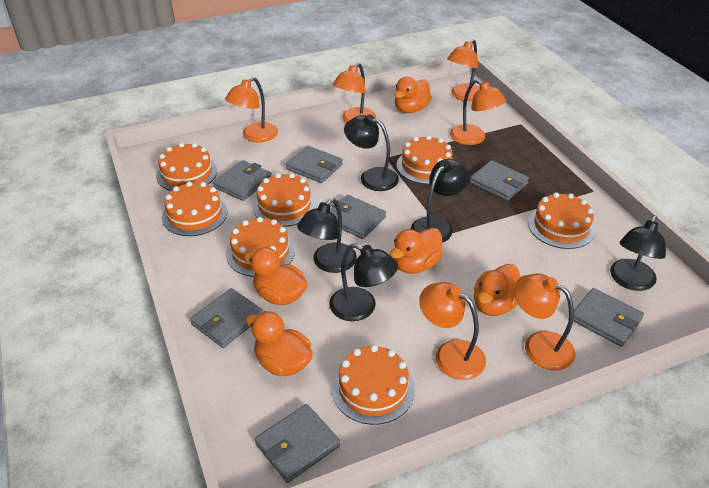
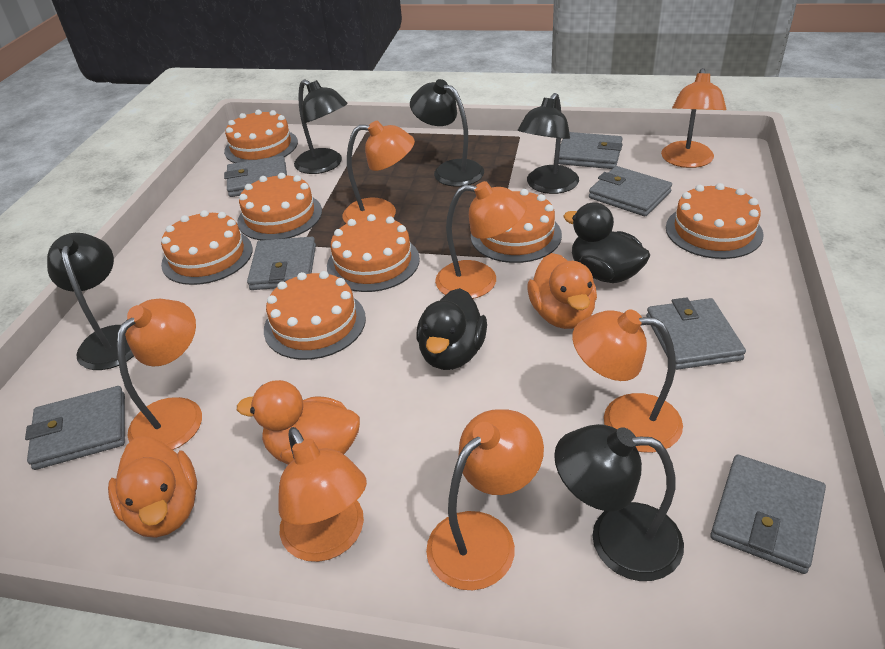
black duck: none = 0 -> [416,288,487,370] [563,202,651,283] = 2
orange duck: [244,247,308,305] [246,311,313,376] [390,228,443,274] [394,77,432,113] [474,264,521,316] = 5 -> [108,436,197,538] [237,380,360,465] [528,253,597,329] = 3
orange lamp: [225,77,278,142] [333,63,376,123] [419,282,486,380] [447,39,480,101] [450,79,506,145] [514,273,575,370] = 6 -> [117,299,202,450] [278,427,367,562] [343,121,415,224] [426,409,544,590] [435,181,527,299] [572,309,683,453] [661,68,726,168] = 7

